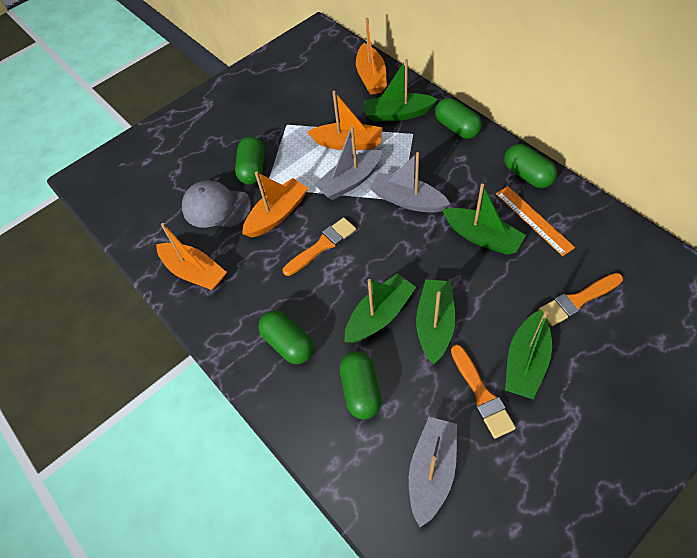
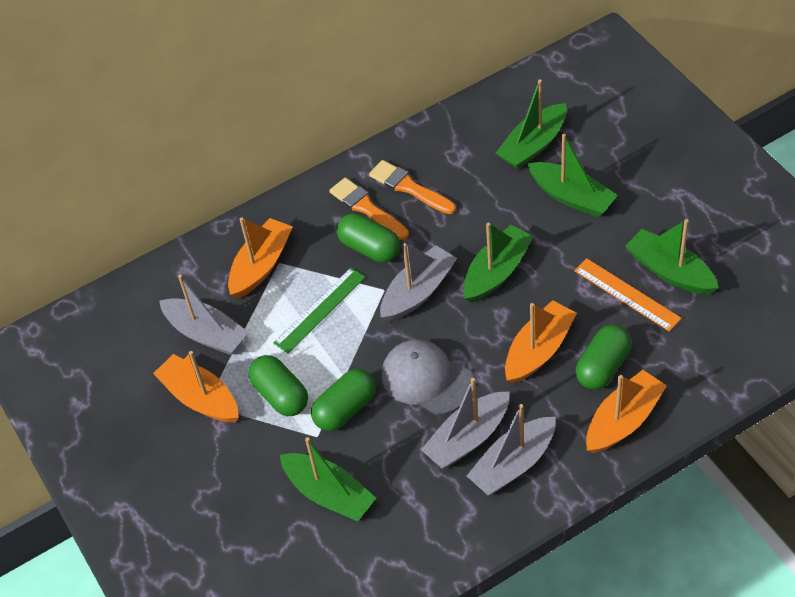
green capsule: [235,137,264,184] [258,310,313,364] [340,351,381,420] [435,98,482,139] [504,144,557,188] = 5 -> [248,355,308,416] [311,369,376,431] [337,213,400,263] [576,324,631,390] = 4
green ruler: none = 0 -> [273,268,366,353] = 1
grey boat: [314,126,382,200] [370,152,450,213] [409,417,457,527] = 3 -> [159,275,248,355] [380,243,457,322] [421,378,510,469] [467,404,556,495] = 4
orange brush: [283,217,356,276] [451,344,516,438] [539,273,623,326] = 3 -> [329,177,409,240] [369,160,456,214] = 2

